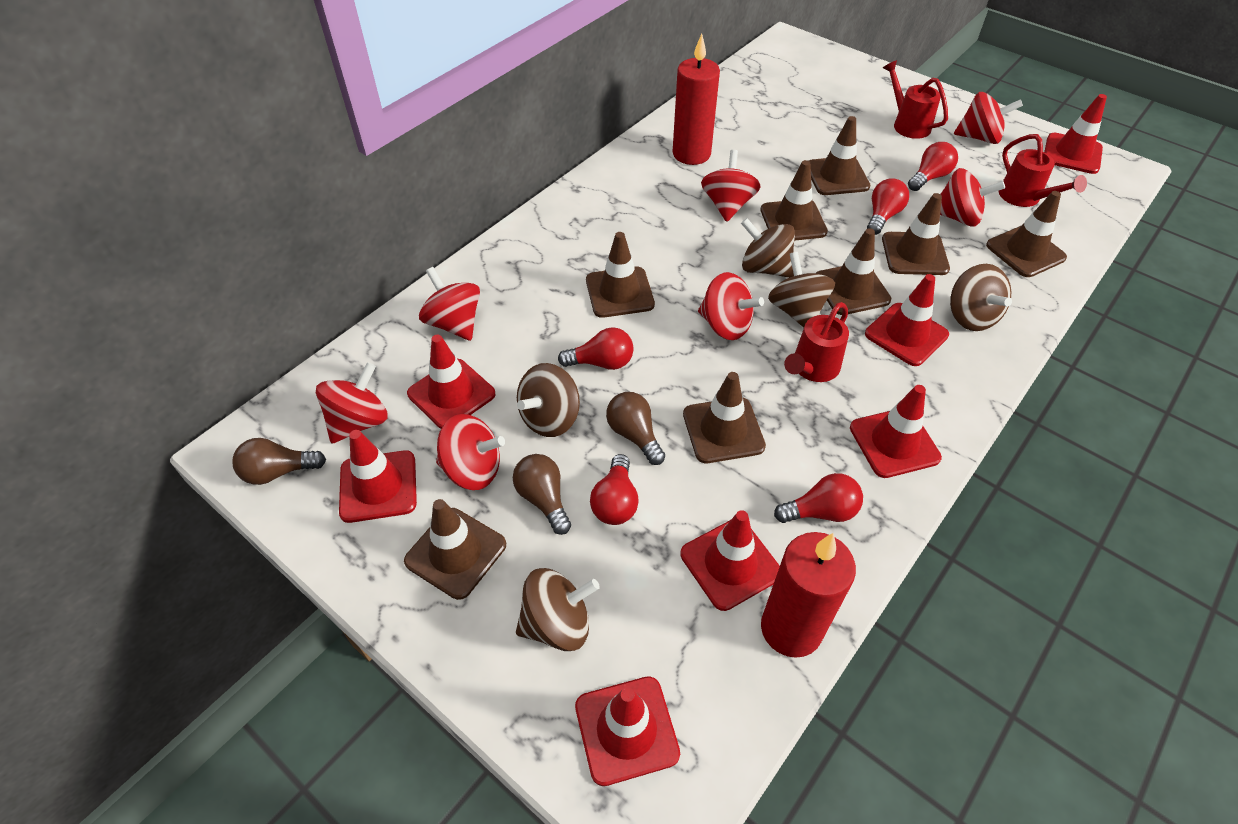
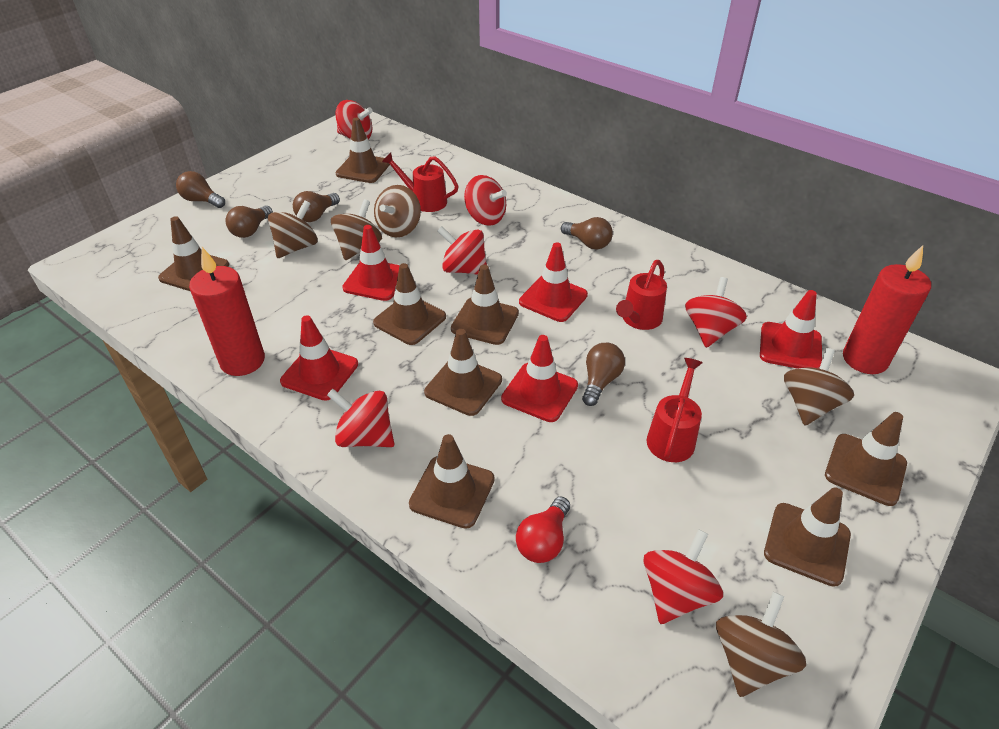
brown light bulb: [232,438,326,485] [513,454,571,535] [606,392,665,465] = 3 -> [176,171,225,208] [225,206,273,238] [293,191,340,222] [561,217,613,250] [582,343,625,406] = 5
red light bulb: [558,327,634,370] [590,454,639,525] [774,473,863,523] [867,178,909,235] [908,142,958,191] = 5 -> [516,497,570,563] = 1
red spinning top: [316,362,388,443] [419,267,480,341] [436,414,505,490] [698,272,764,340] [701,150,760,222] [940,168,1005,227] [954,92,1023,144] = 7 -> [327,389,394,447] [335,100,373,139] [437,226,487,275] [464,175,507,226] [643,529,723,624] [685,277,747,348] = 6
red traffic cone: [339,430,417,523] [407,335,496,429] [575,676,680,786] [680,510,780,611] [850,385,942,478] [865,274,949,366] [1044,94,1107,174] = 7 -> [280,315,358,401] [342,225,400,301] [501,335,578,422] [519,242,588,322] [760,290,822,369] = 5

